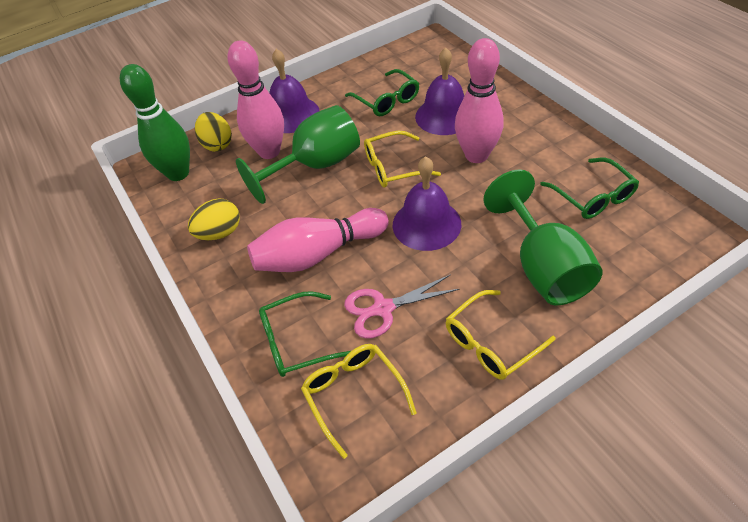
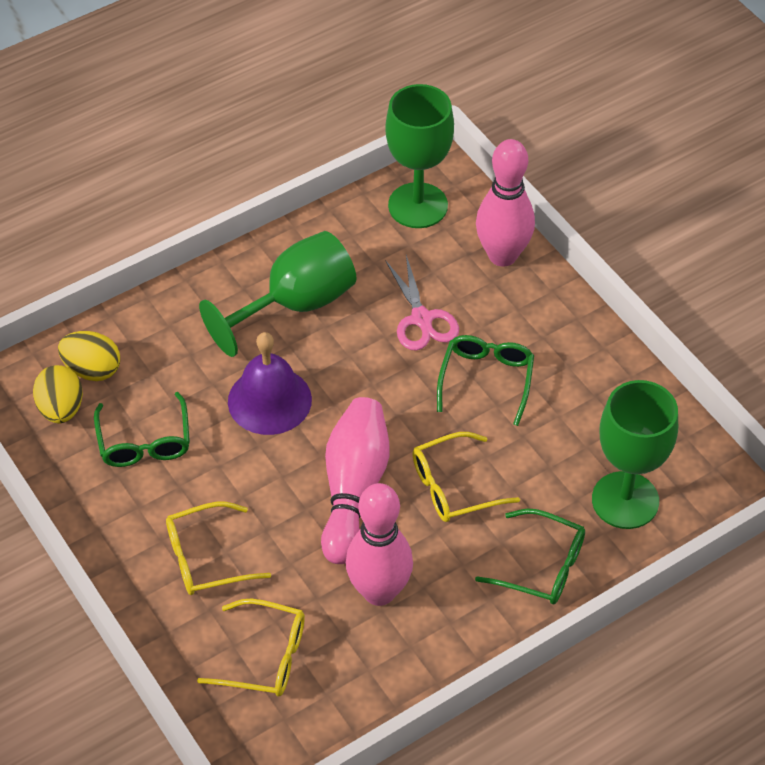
green bowling pin: [120,64,190,181] = 1 -> none = 0
green goblet: [236,105,360,204] [483,169,603,305] = 2 -> [199,231,356,357] [385,84,454,228] [592,380,678,529] = 3
purple bell: [269,49,320,133] [393,156,461,251] [415,47,464,135] = 3 -> [228,332,312,435] = 1

